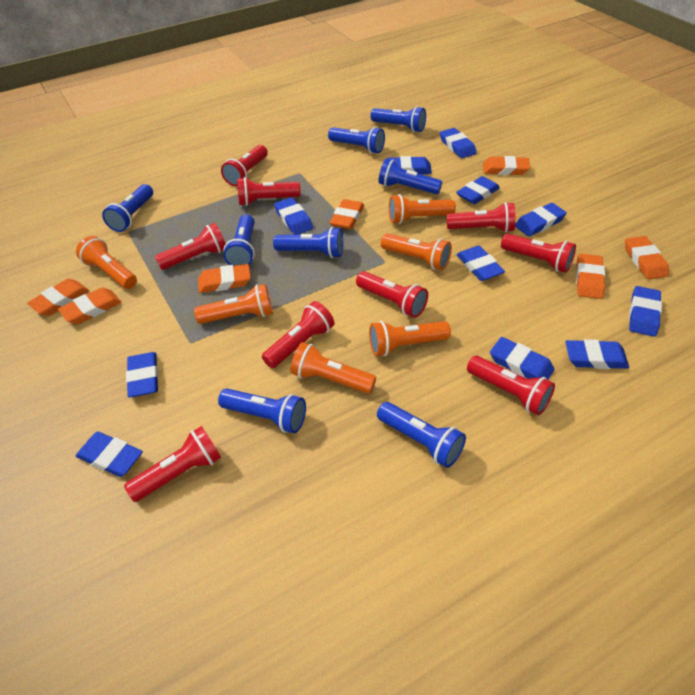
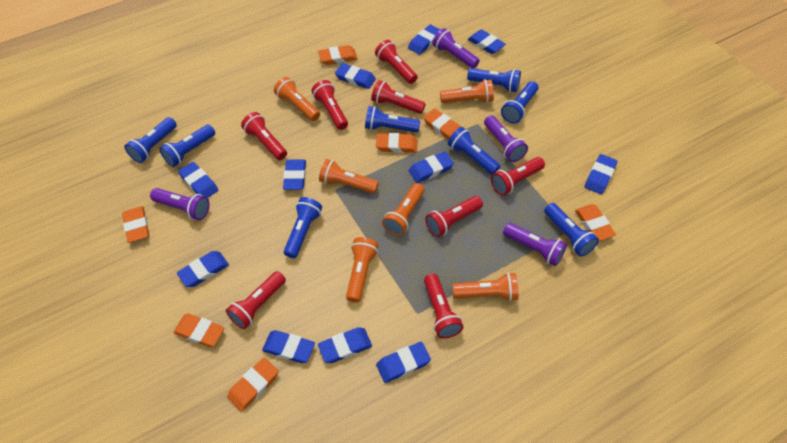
purple flashlight: none = 0 -> [150,188,210,220] [432,28,480,69] [484,115,528,162] [503,223,567,266] = 4
red flashlight: [124,426,221,502] [155,223,226,270] [221,145,268,186] [237,177,300,206] [262,301,335,368] [356,271,428,318] [447,202,516,233] [467,356,555,415] [501,234,576,273] = 9 -> [226,271,286,329] [241,112,287,160] [312,80,348,130] [371,80,426,114] [375,40,418,84] [424,274,464,338] [425,196,483,237] [491,157,545,196] = 8

